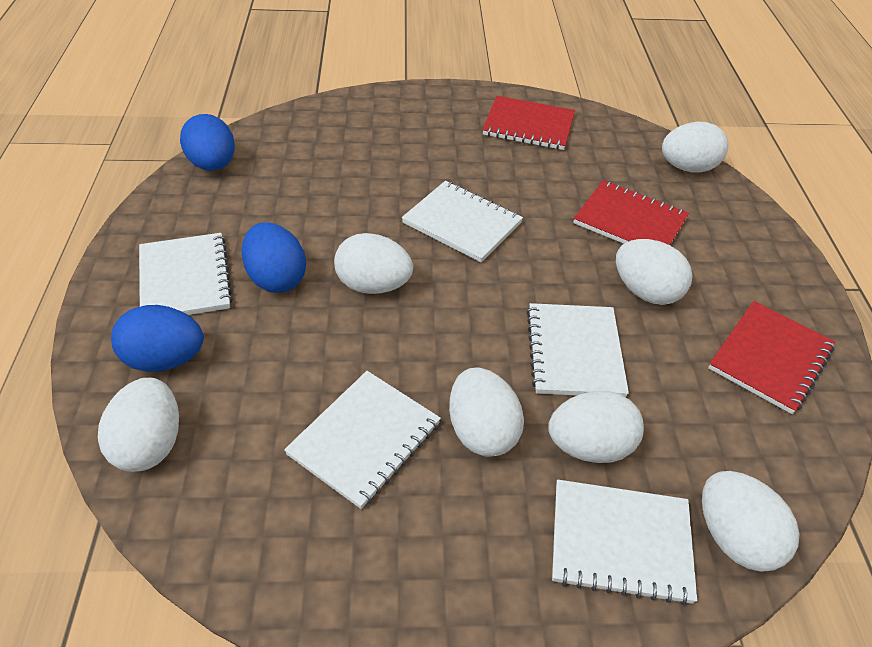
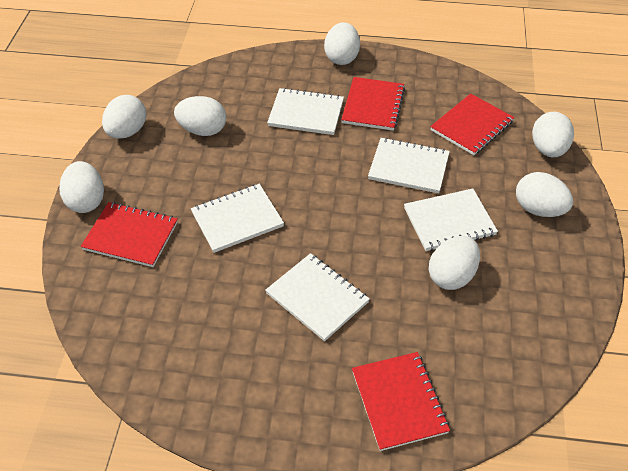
blue egg: [111,305,204,372] [180,114,235,171] [242,222,306,293] = 3 -> none = 0
red notebook: [482,96,575,150] [573,180,689,245] [708,301,835,414] = 3 -> [81,202,178,267] [341,77,405,131] [352,352,450,451] [430,94,514,155] = 4

